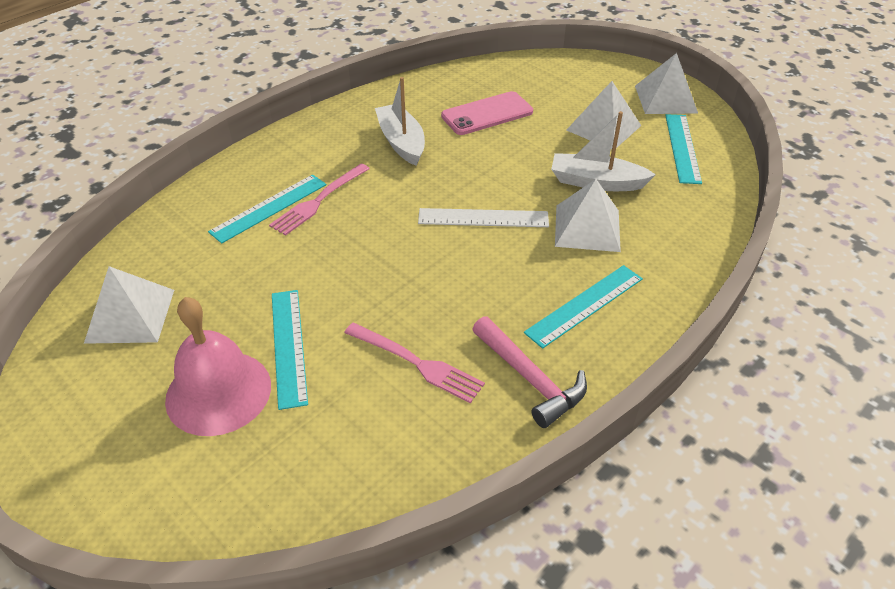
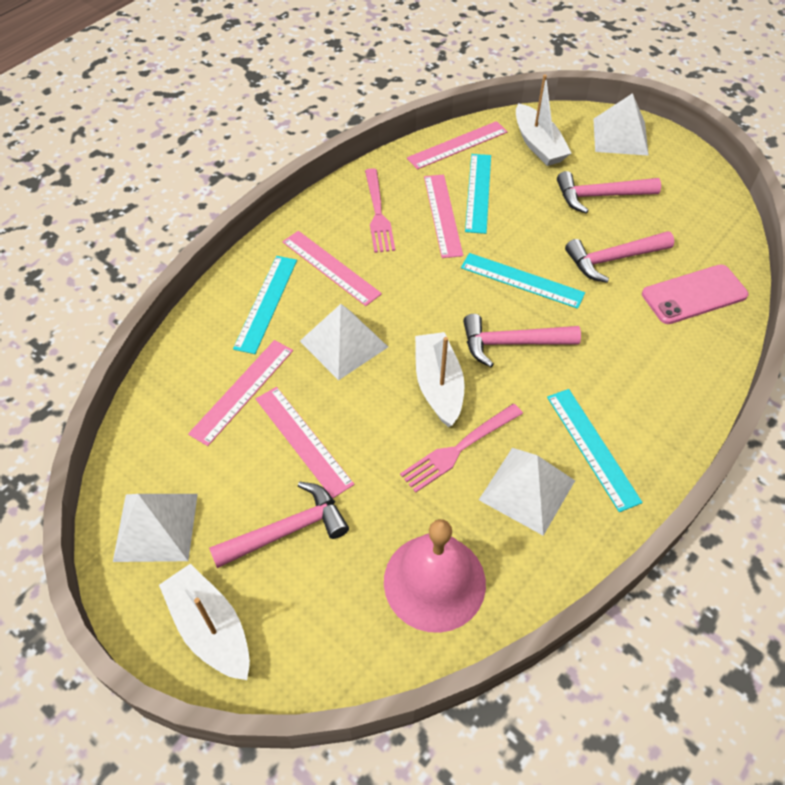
pink hammer: [472,316,587,428] = 1 -> [209,482,349,568] [463,314,581,367] [557,171,661,213] [565,231,674,283] = 4
pink ruler: none = 0 -> [188,340,293,446] [256,387,354,498] [282,231,382,306] [407,121,508,170] [424,175,463,258] = 5
white boat: [375,77,425,166] [551,111,656,191] = 2 -> [159,564,250,680] [415,332,465,427] [516,74,571,166] = 3
white ruler: [418,208,549,227] = 1 -> none = 0

